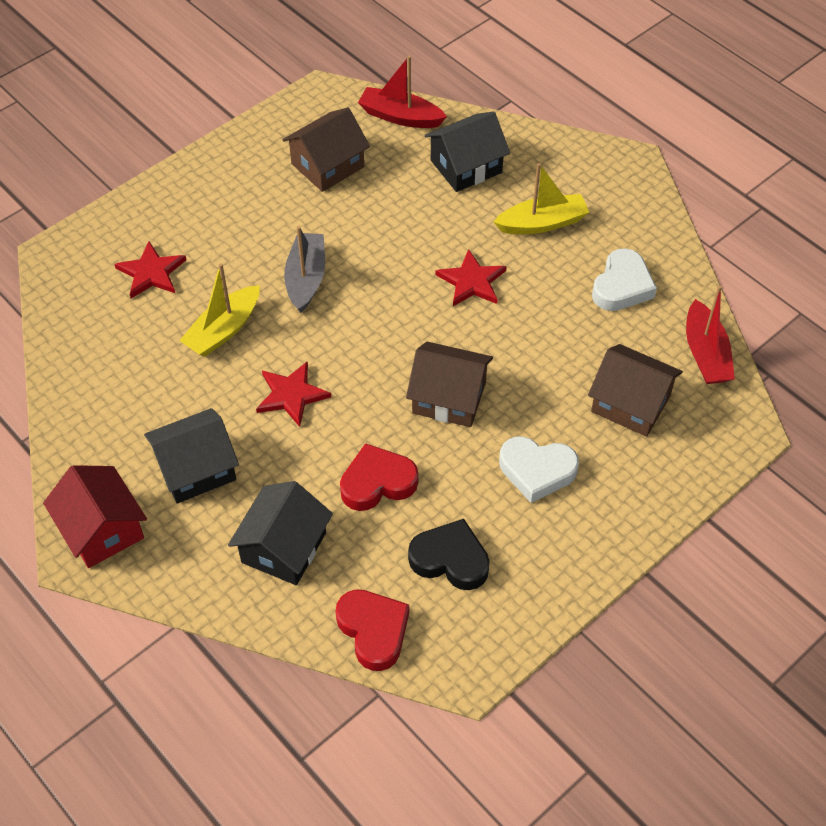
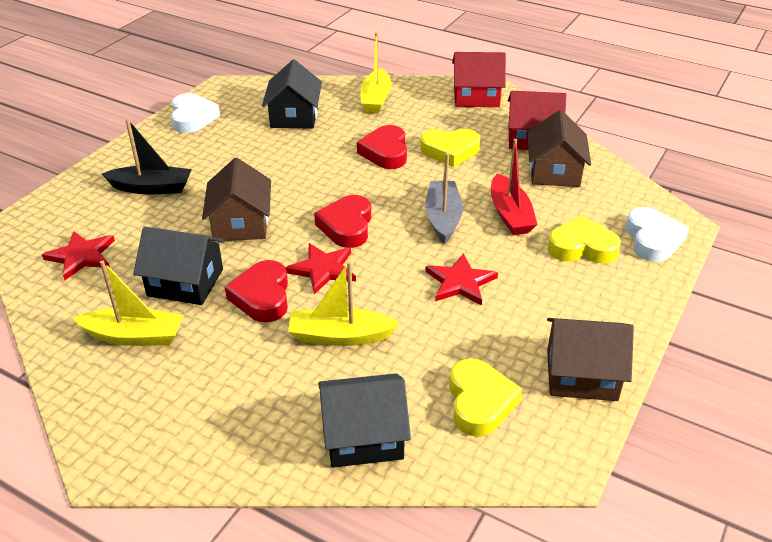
black boat: none = 0 -> [102,119,192,194] = 1
black heart: [408,519,490,590] = 1 -> none = 0
red boat: [358,56,447,128] [686,285,735,384] = 2 -> [491,139,538,235] = 1
red heart: [335,589,409,671] [340,443,418,511] = 2 -> [225,260,288,322] [314,195,371,248] [357,125,407,169] = 3
red house: [43,465,147,568] = 1 -> [452,52,506,107] [508,91,566,150] = 2
yellow boat: [179,263,260,357] [494,163,589,234] = 2 -> [73,260,184,346] [288,261,400,346] [360,32,392,113] = 3
yellow heart: none = 0 -> [420,128,480,167] [449,358,522,437] [547,215,621,264] = 3

